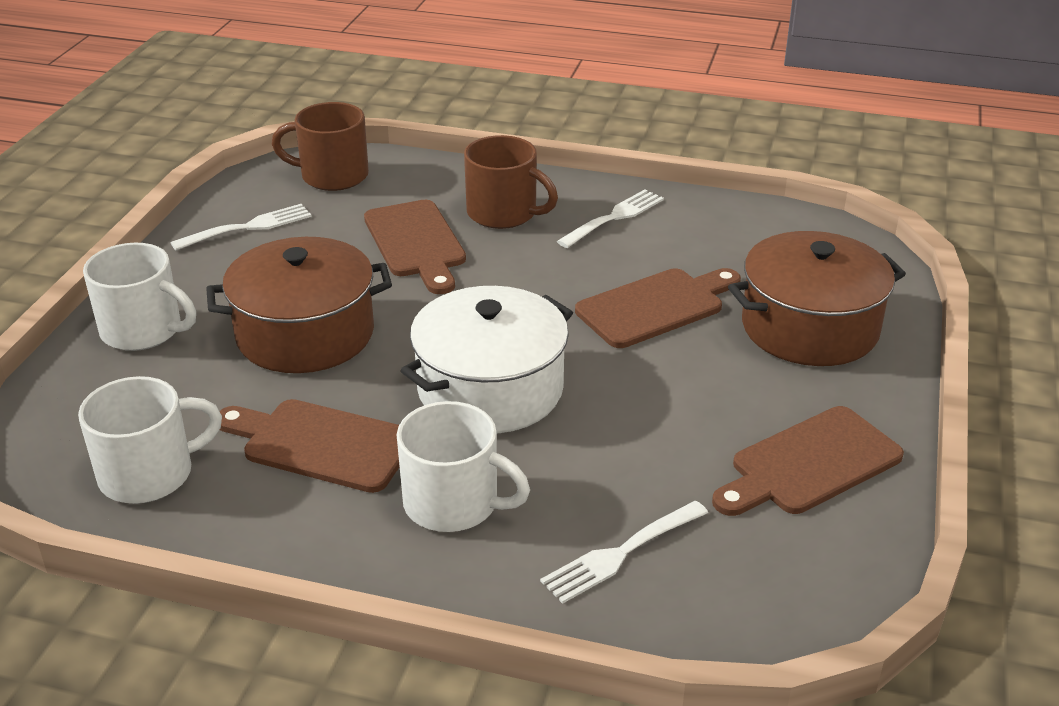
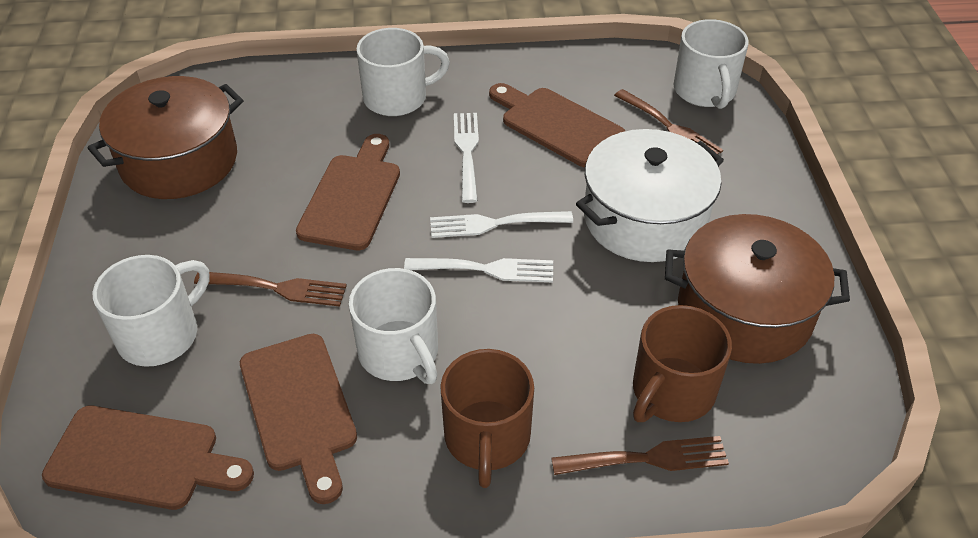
brown fork: none = 0 -> [194,272,347,307] [551,436,729,475] [614,89,723,155] = 3
white mug: [78,376,222,504] [83,243,196,351] [397,401,530,532] = 3 -> [93,255,209,367] [349,268,438,384] [356,28,450,116] [674,19,749,109] = 4

